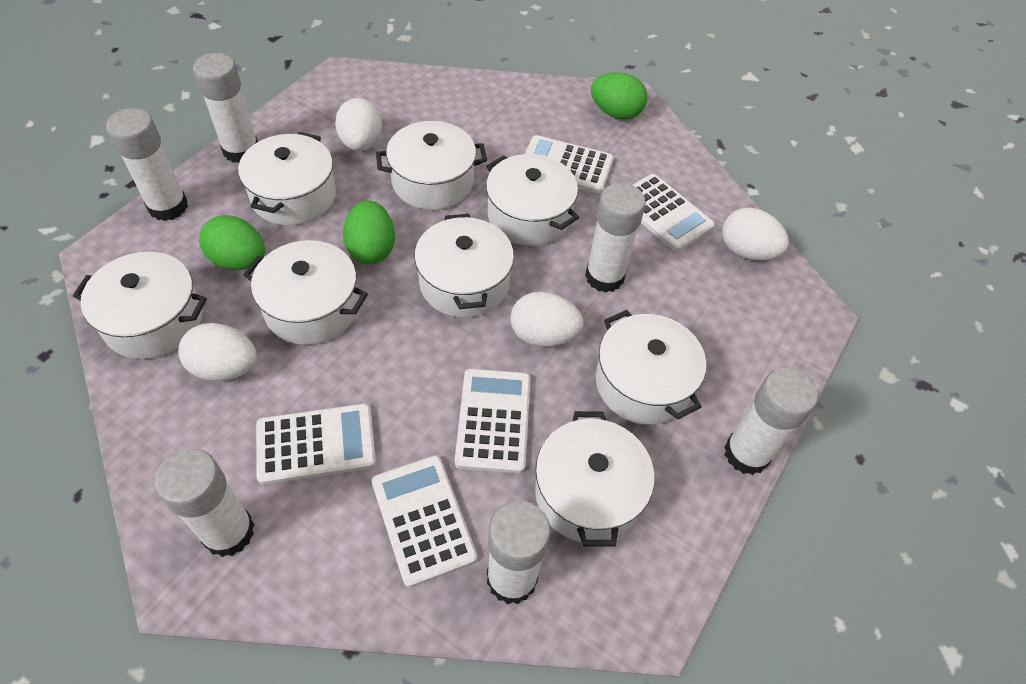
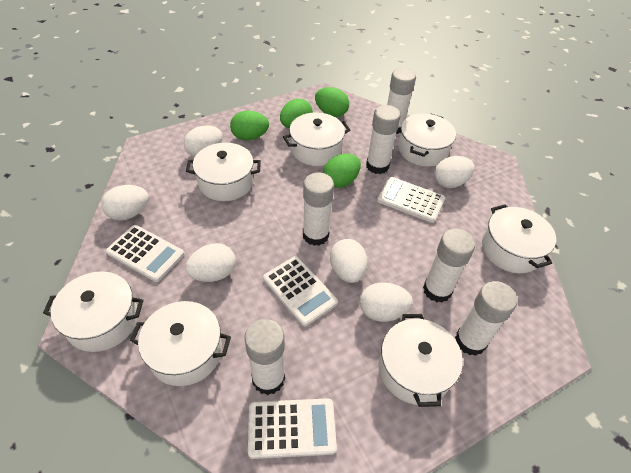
green egg: [199,215,265,270] [343,200,395,264] [591,72,648,120] = 3 -> [230,111,269,140] [280,99,313,128] [315,87,349,117] [323,154,361,188] = 4
white calculator: [256,404,376,485] [372,455,477,588] [455,369,530,473] [525,135,614,193] [633,174,715,252] = 5 -> [106,225,184,282] [248,398,337,459] [263,256,338,326] [377,177,445,223] = 4
white egg: [178,323,257,381] [335,98,382,151] [510,292,584,347] [722,207,789,260] = 4 -> [101,185,149,221] [184,125,223,157] [185,243,236,282] [330,239,367,283] [360,282,413,322] [434,156,475,188] = 6
white pot: [73,252,207,359] [238,132,336,226] [243,240,368,345] [376,121,487,210] [414,214,514,318] [486,154,579,246] [535,411,654,547] [595,310,706,425] = 8 -> [43,271,143,352] [130,301,231,386] [186,143,261,201] [283,112,350,166] [379,314,463,407] [398,114,456,167] [482,204,556,273] = 7

